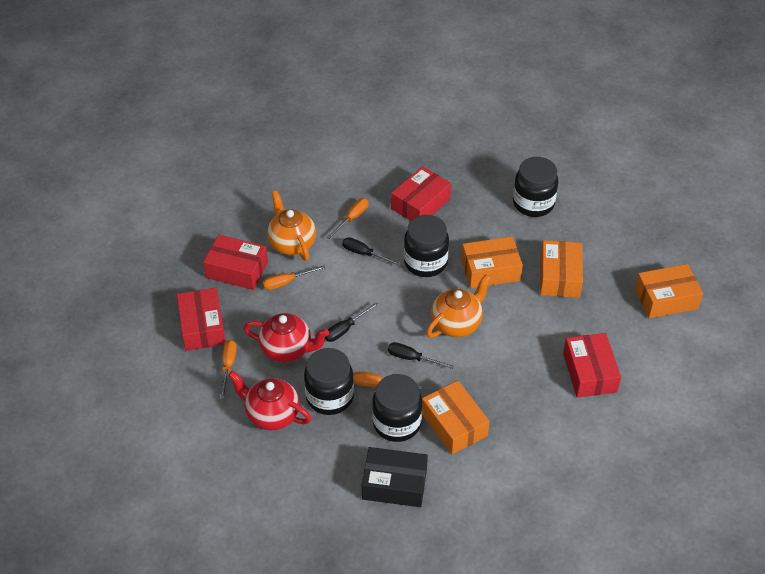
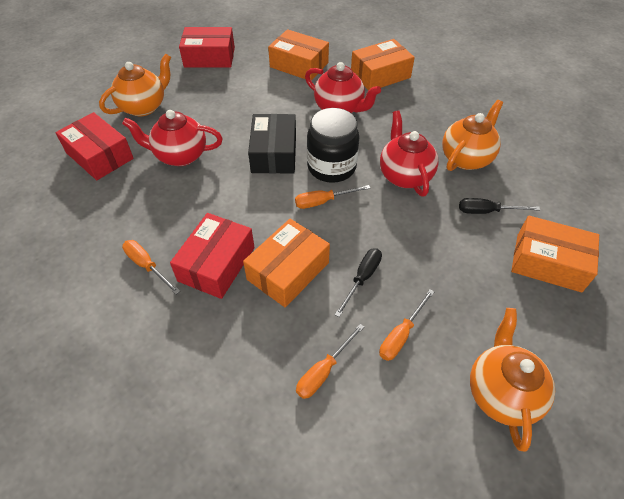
black jar: [304,348,354,415] [372,374,422,442] [404,215,449,277] [513,157,558,217] = 4 -> [307,108,360,183] = 1
black screwdriver: [325,302,379,342] [342,237,401,266] [388,342,454,369] = 3 -> [335,248,382,317] [459,198,540,214] = 2
orange teapot: [267,191,316,261] [426,275,491,338] = 2 -> [99,54,171,116] [442,100,503,171] [470,308,555,452] = 3
red box: [177,288,226,351] [203,235,268,290] [391,166,451,221] [563,333,621,398] = 4 -> [55,112,134,180] [170,213,255,299] [179,27,235,68] = 3
red teapot: [228,371,311,430] [243,313,329,363] = 2 -> [122,110,223,166] [305,62,381,113] [380,111,439,196] = 3

